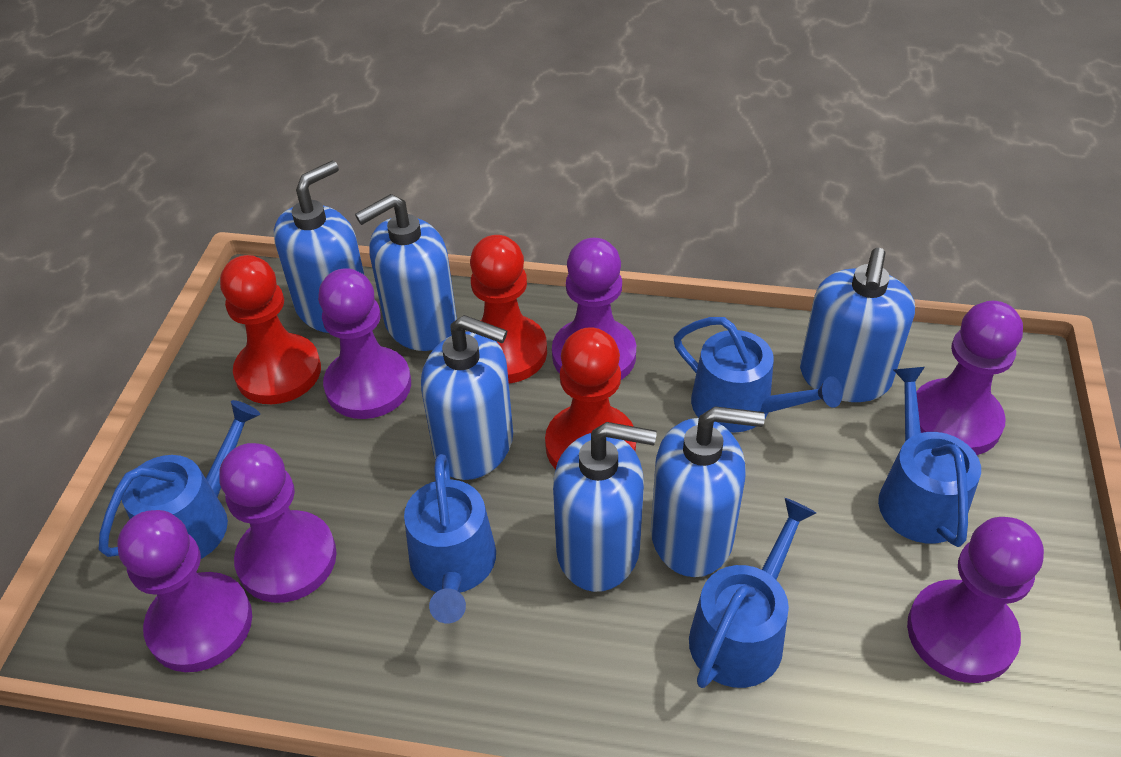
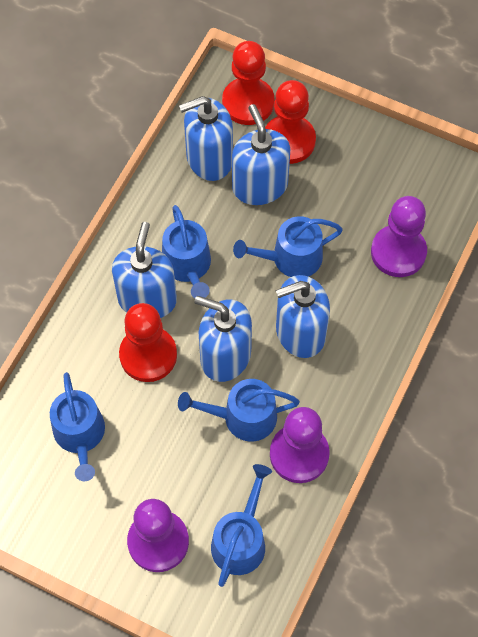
blue soap dispenser: [274,161,364,333] [355,194,457,351] [421,315,513,480] [553,422,657,592] [651,406,765,577] [800,248,915,402] = 6 -> [112,222,177,318] [179,96,233,181] [194,296,252,382] [232,104,290,205] [275,275,330,358] = 5
purple pawn: [117,510,252,672] [219,443,337,603] [318,268,411,419] [552,238,636,380] [907,517,1044,683] [916,301,1023,455] = 6 -> [127,499,189,572] [270,407,330,483] [371,196,427,277] = 3

